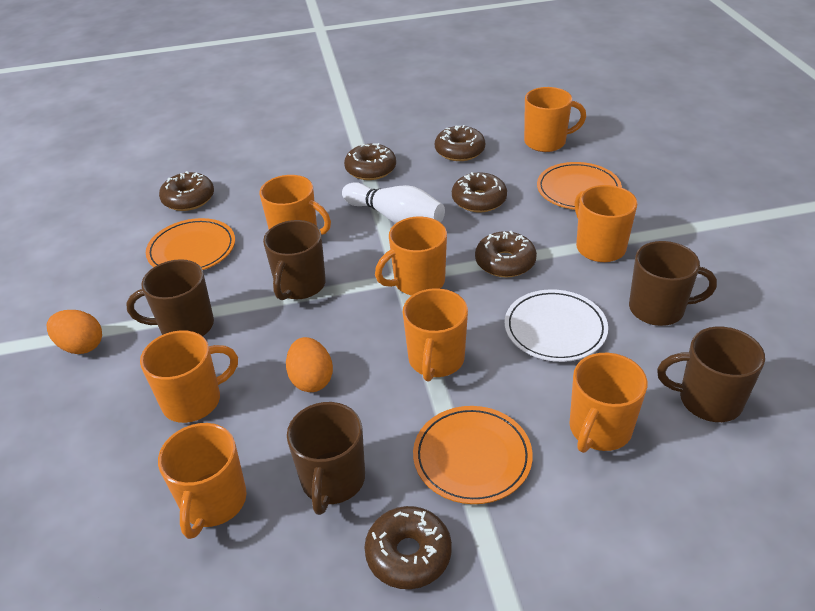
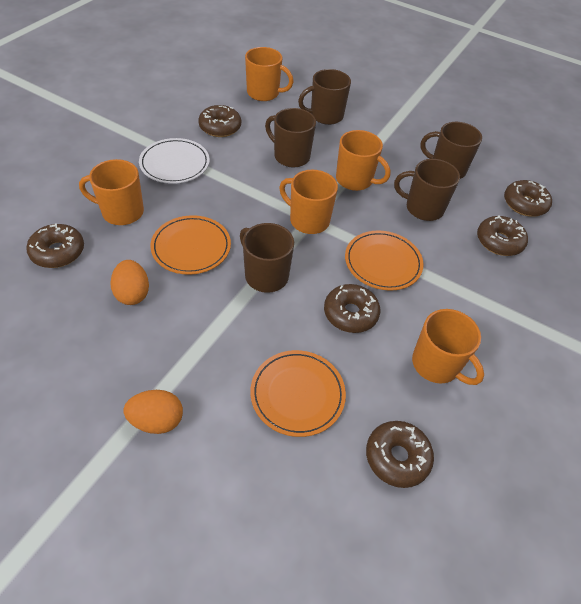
orange mug: [140,330,238,423] [158,423,247,539] [260,175,331,235] [375,217,447,296] [403,288,468,381] [524,87,586,152] [569,353,648,453] [575,185,638,262] = 8 -> [79,159,144,225] [245,47,294,101] [279,170,338,234] [336,130,390,191] [412,309,484,385] = 5
white bowling pin: [342,182,445,224] = 1 -> none = 0

